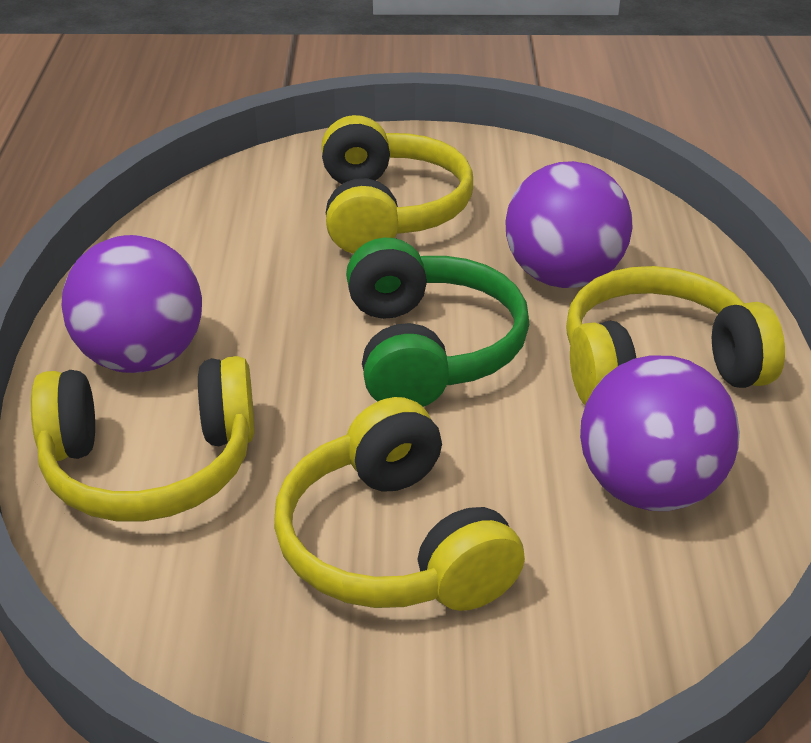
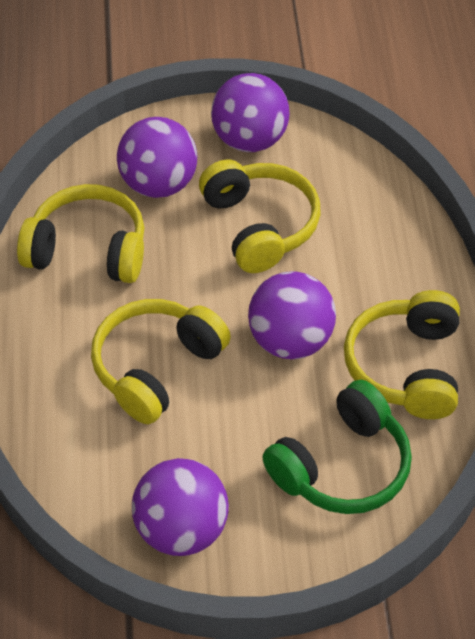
purple ball: [62,235,202,373] [505,161,632,288] [580,355,740,511] = 3 -> [117,117,197,198] [132,458,229,556] [211,73,290,152] [248,271,336,359] = 4

